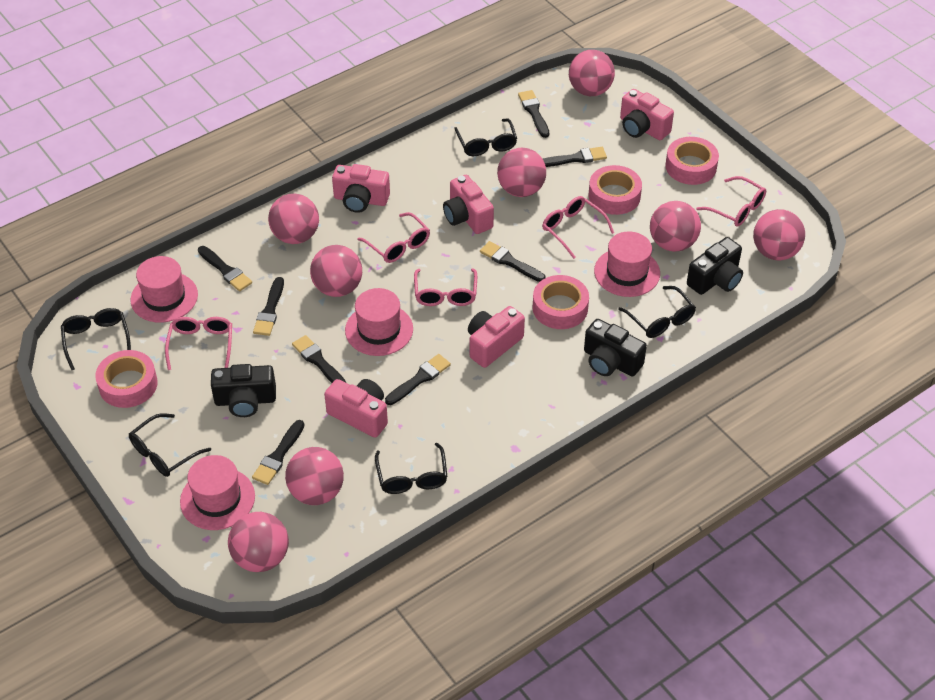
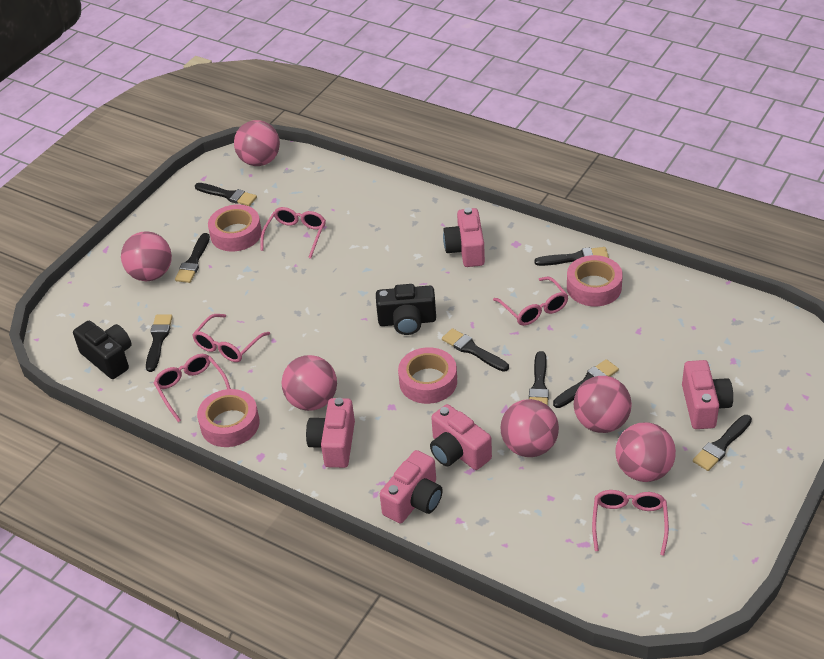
black camera: [211,364,276,417] [584,319,647,376] [687,237,743,295] = 3 -> [73,320,132,379] [376,284,436,335] = 2
black glasses: [61,308,131,370] [129,413,211,477] [375,443,447,494] [454,119,517,156] [618,286,696,338] = 5 -> none = 0
pink ball: [228,512,289,572] [268,193,319,244] [285,447,344,505] [310,245,362,297] [497,148,546,197] [569,50,615,96] [650,201,701,252] [753,209,805,260] = 8 -> [121,232,172,281] [234,120,280,166] [282,355,337,411] [501,399,559,457] [574,376,632,433] [615,422,676,482] = 6
pink hat: [130,256,198,323] [180,455,255,530] [345,288,413,356] [594,231,660,297] = 4 -> none = 0

